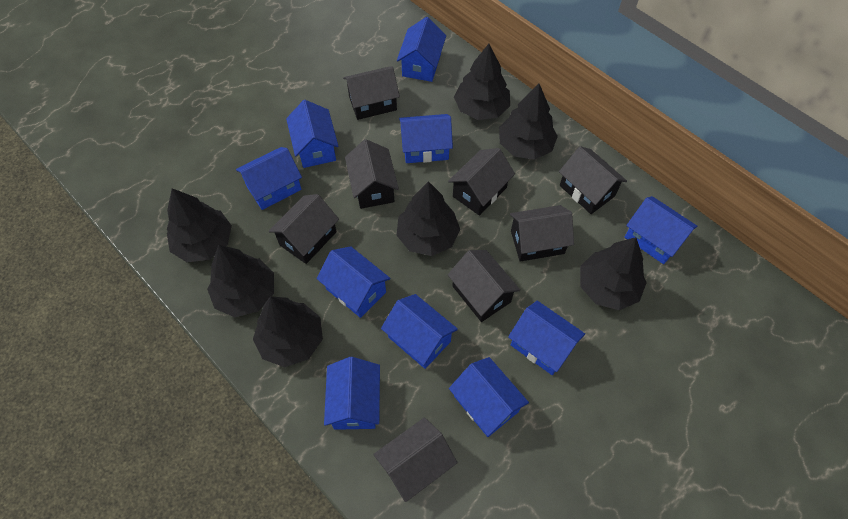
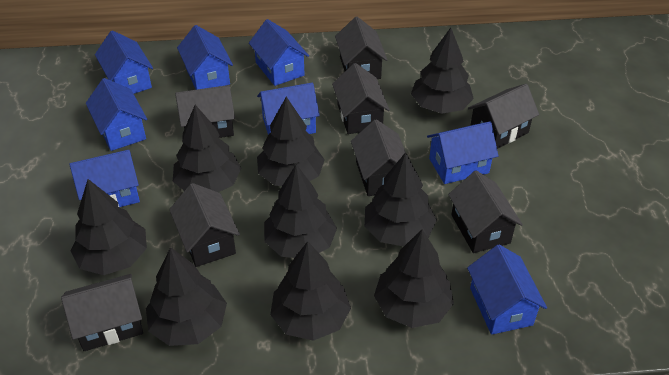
black tree: [167,188,232,262] [207,244,274,317] [253,296,323,367] [396,181,460,256] [454,44,510,120] [499,84,558,160] [580,237,647,310] = 7 -> [71,179,147,275] [146,247,227,346] [173,105,242,192] [257,96,325,186] [264,164,337,258] [270,241,351,341] [364,152,437,247] [374,229,454,328] [411,28,474,114] = 9
blue house: [236,147,302,210] [286,100,339,168] [317,246,391,318] [324,357,380,430] [381,294,458,369] [397,17,446,82] [399,114,453,163] [449,357,529,437] [508,301,585,375] [625,196,697,264] = 10 -> [69,150,140,207] [86,78,147,151] [95,30,153,94] [177,25,233,90] [249,19,309,86] [257,83,320,135] [427,122,499,184] [467,245,547,335] = 8

